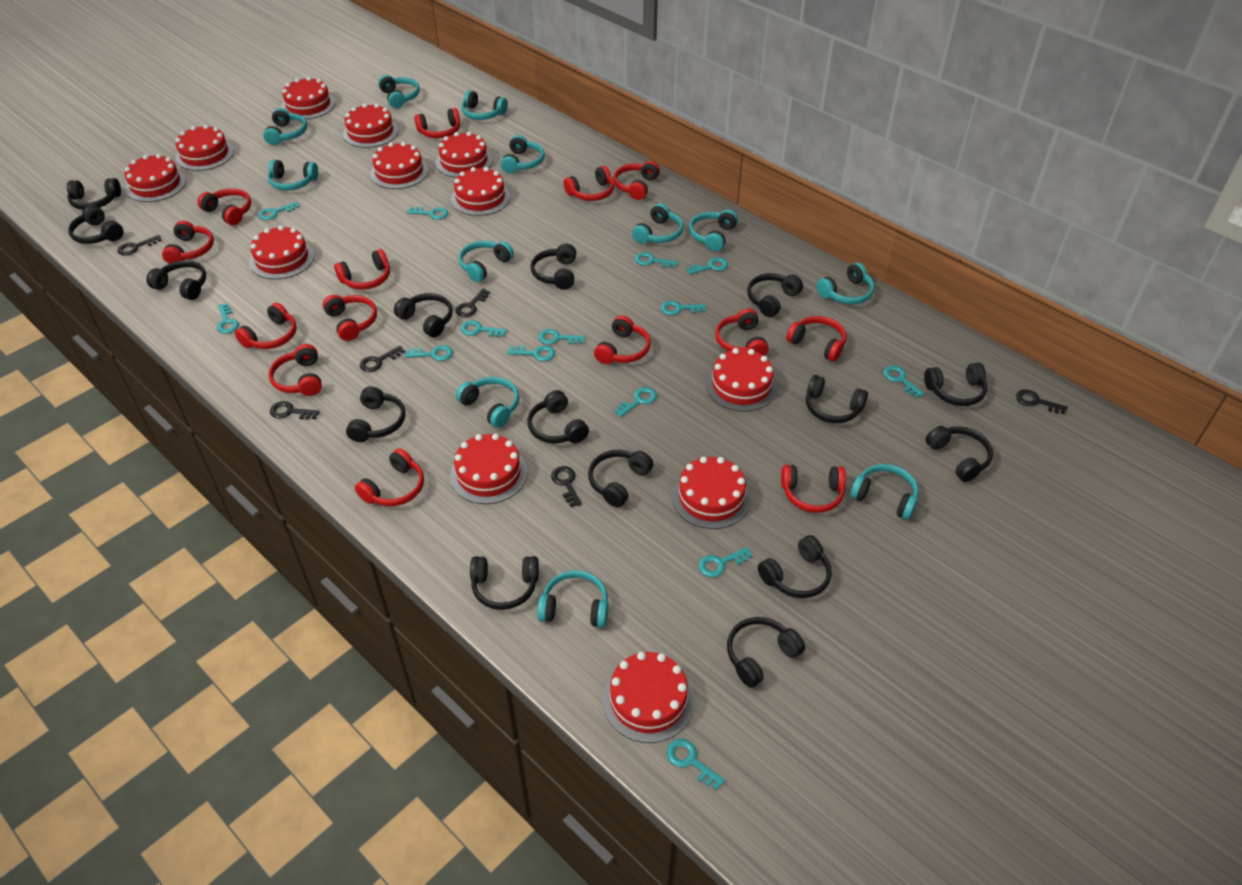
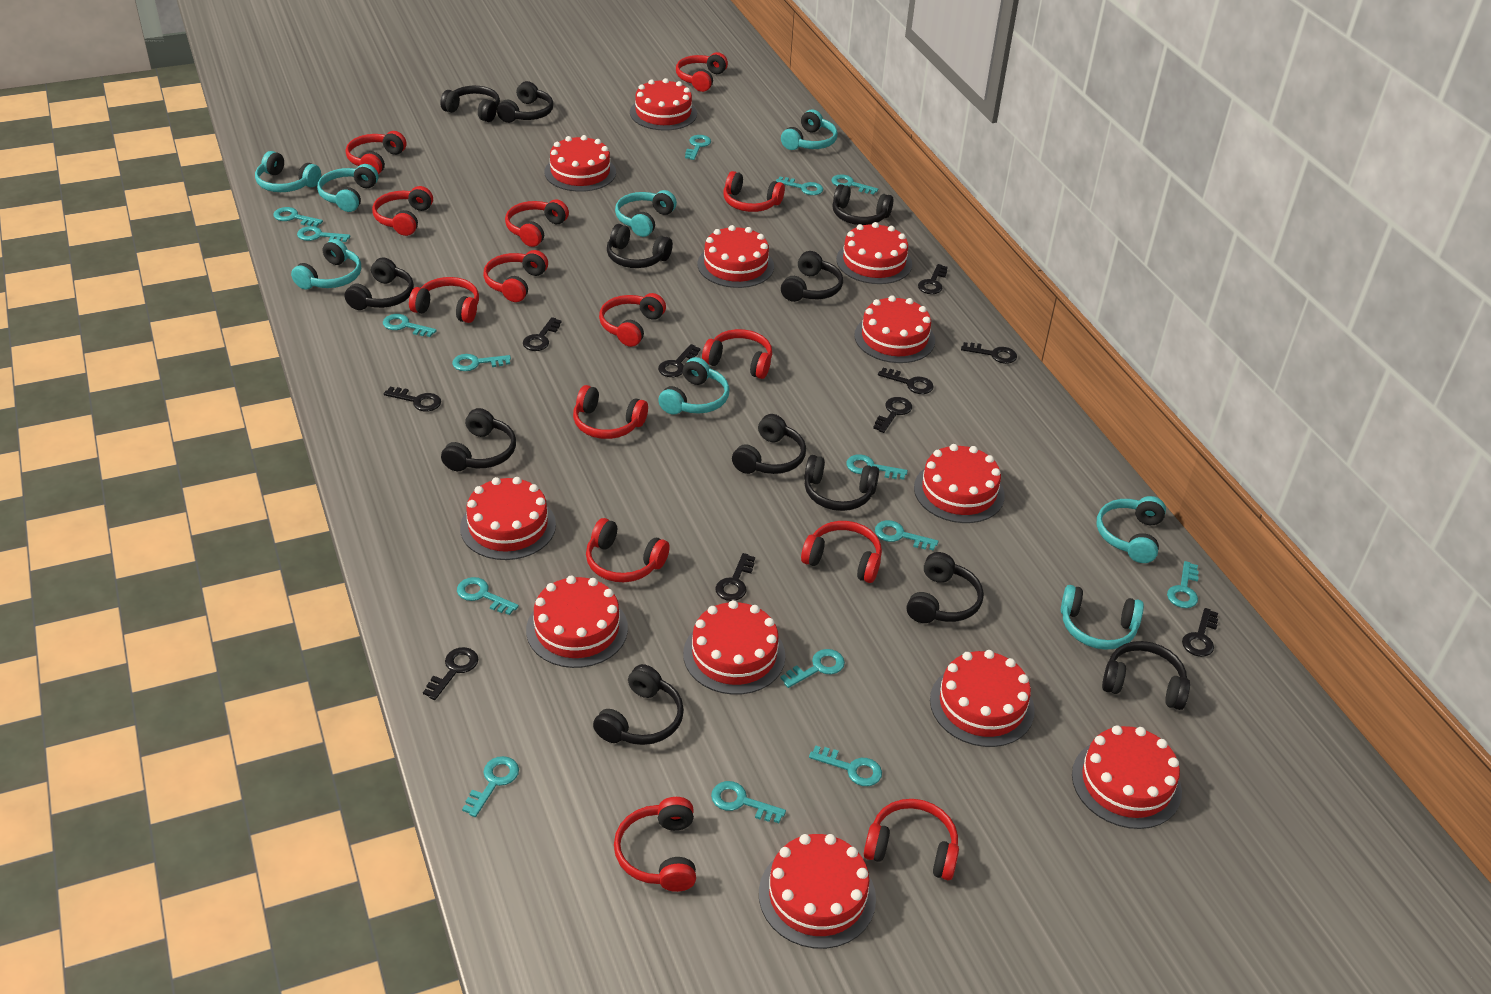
black headphones: [67,178,121,210] [68,205,123,244] [146,260,206,300] [346,386,406,442] [394,293,453,337] [470,556,539,610] [527,390,589,443] [531,244,576,290] [588,450,653,507] [727,617,805,688] [747,273,803,317] [758,535,832,598] [806,375,868,423] [924,363,987,406] [926,426,993,482] = 15 -> [345,257,414,310] [440,86,500,122] [441,408,516,471] [497,81,554,123] [593,664,684,745] [607,224,673,268] [732,414,806,474] [781,251,843,302] [805,455,879,511] [833,184,893,225] [907,552,984,623] [1102,641,1190,710] = 12
black key: [117,235,162,256] [270,401,320,420] [360,346,405,372] [456,289,490,317] [551,466,582,507] [1016,389,1068,414] = 6 -> [384,387,441,412] [423,647,478,700] [523,317,562,351] [658,344,700,377] [715,553,755,601] [873,397,912,433] [878,368,934,394] [918,264,948,294] [961,342,1017,364] [1182,608,1218,657] = 10
turquoise headphones: [263,108,307,145] [268,160,318,191] [378,75,420,108] [456,377,519,428] [459,241,514,282] [461,90,508,120] [501,135,545,174] [537,570,608,628] [632,203,683,244] [689,210,738,251] [817,263,874,304] [850,464,919,520] = 12 -> [255,151,321,192] [291,239,361,289] [317,164,378,212] [615,190,677,237] [658,357,730,415] [781,110,838,150] [1061,585,1144,650] [1097,496,1166,563] = 8
turquoise key: [217,303,239,334] [258,202,299,220] [405,345,453,361] [407,207,448,220] [460,320,507,337] [507,346,555,361] [538,329,585,344] [614,387,657,417] [635,252,678,268] [661,301,706,315] [667,739,725,790] [686,257,728,275] [699,547,753,577] [883,366,925,398] = 14 -> [273,207,323,227] [297,226,350,242] [383,314,437,337] [452,354,511,371] [457,577,519,615] [462,756,519,817] [685,135,711,160] [711,781,786,823] [776,177,823,195] [780,649,845,688] [809,745,882,786] [831,174,878,195] [846,454,908,480] [875,520,939,551] [1167,561,1199,608] = 15

